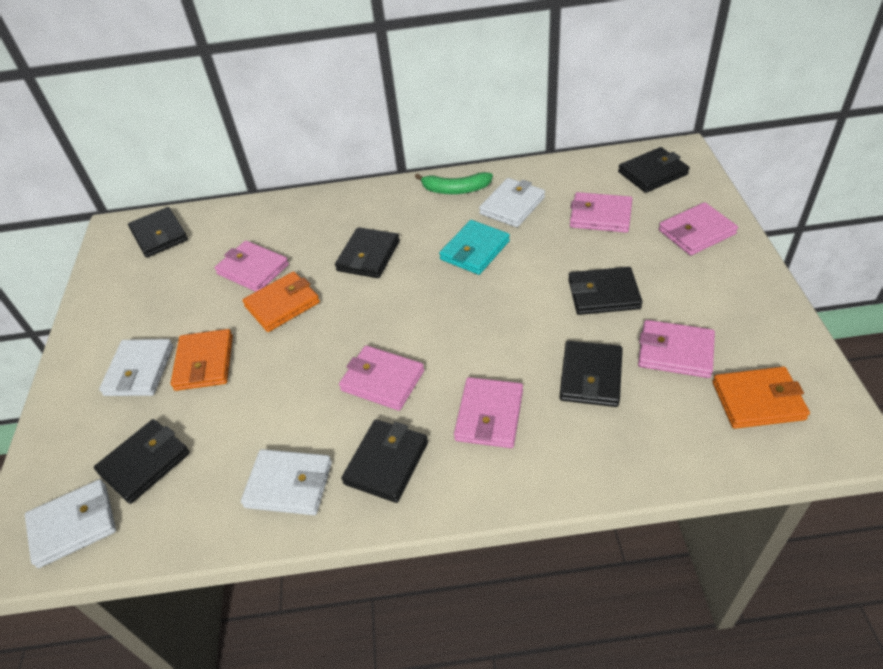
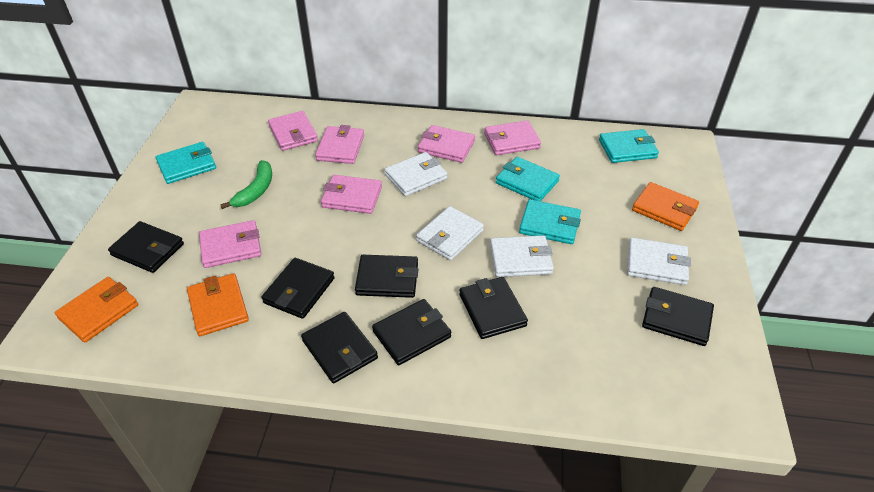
turquoise wallet: [439,220,510,275] = 1 -> [156,142,216,184] [496,157,560,201] [519,199,581,244] [599,129,659,163] = 4

